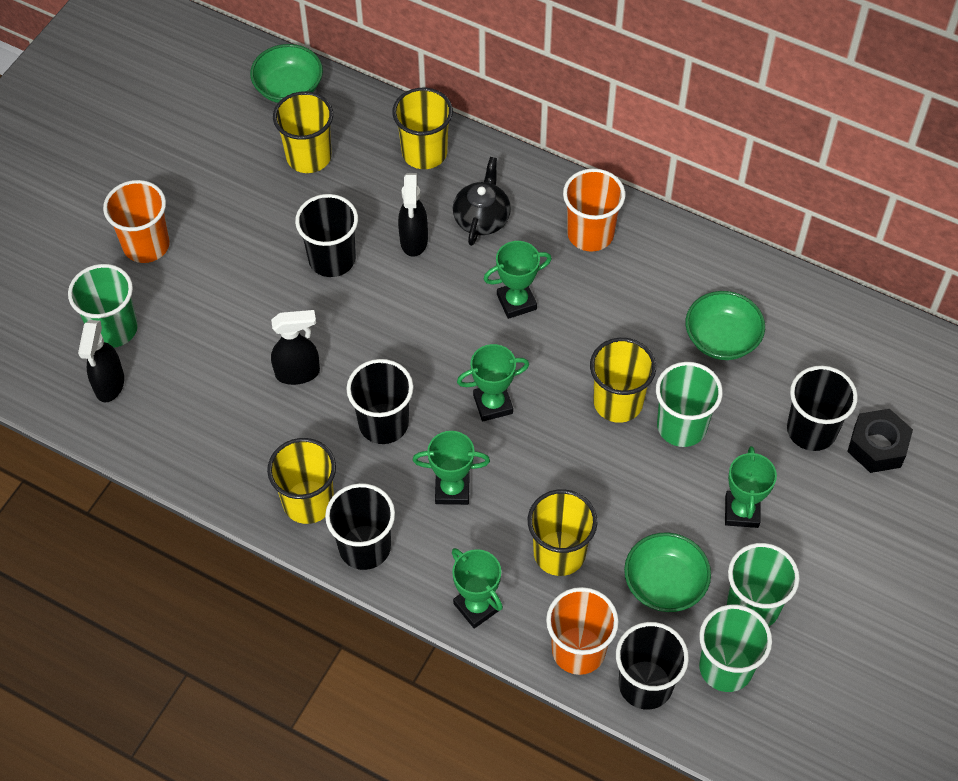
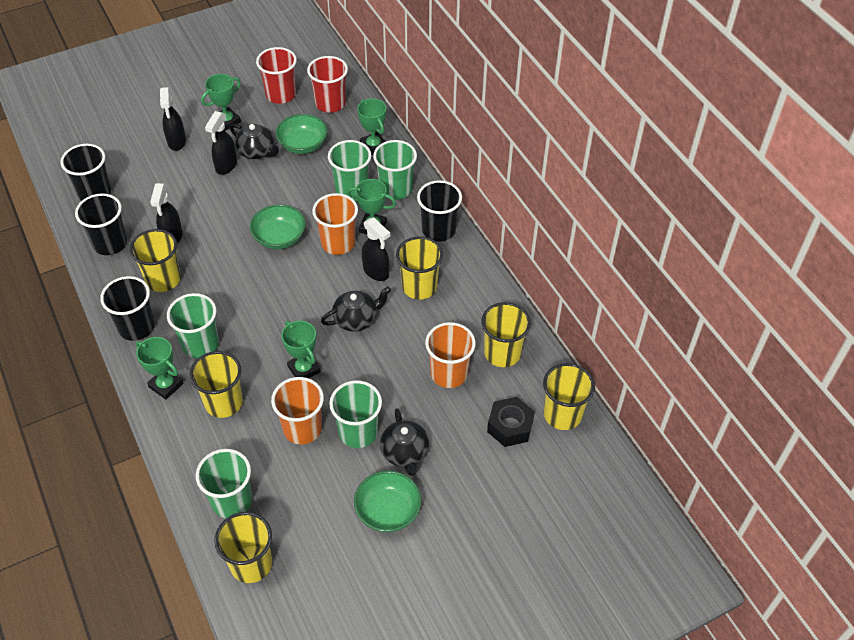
black cup: [295,194,358,277] [325,483,395,570] [346,359,413,444] [616,622,689,710] [787,366,858,451] = 5 -> [60,144,111,201] [75,193,127,255] [100,276,155,341] [417,180,462,242] = 4
black spray bottle: [78,320,124,402] [271,310,320,385] [398,173,428,257] = 3 -> [150,183,183,244] [160,87,186,151] [205,111,237,175] [362,217,390,281] = 4
black teapot: [453,157,511,246] = 1 -> [230,124,281,159] [321,286,391,332] [380,408,430,476] = 3
green cup: [68,264,138,348] [656,362,723,447] [699,605,772,692] [727,543,800,626] = 4 -> [167,293,219,358] [196,449,252,518] [328,140,371,199] [329,380,382,448] [373,140,417,200] = 5
red cup: none = 0 -> [256,47,297,104] [307,56,348,113] = 2
yellow cup: [267,438,336,524] [273,91,333,173] [392,88,453,169] [528,489,597,576] [590,338,656,423] = 5 -> [130,229,181,292] [190,351,243,418] [214,512,273,583] [396,236,443,299] [481,302,531,367] [543,363,595,430] = 6

